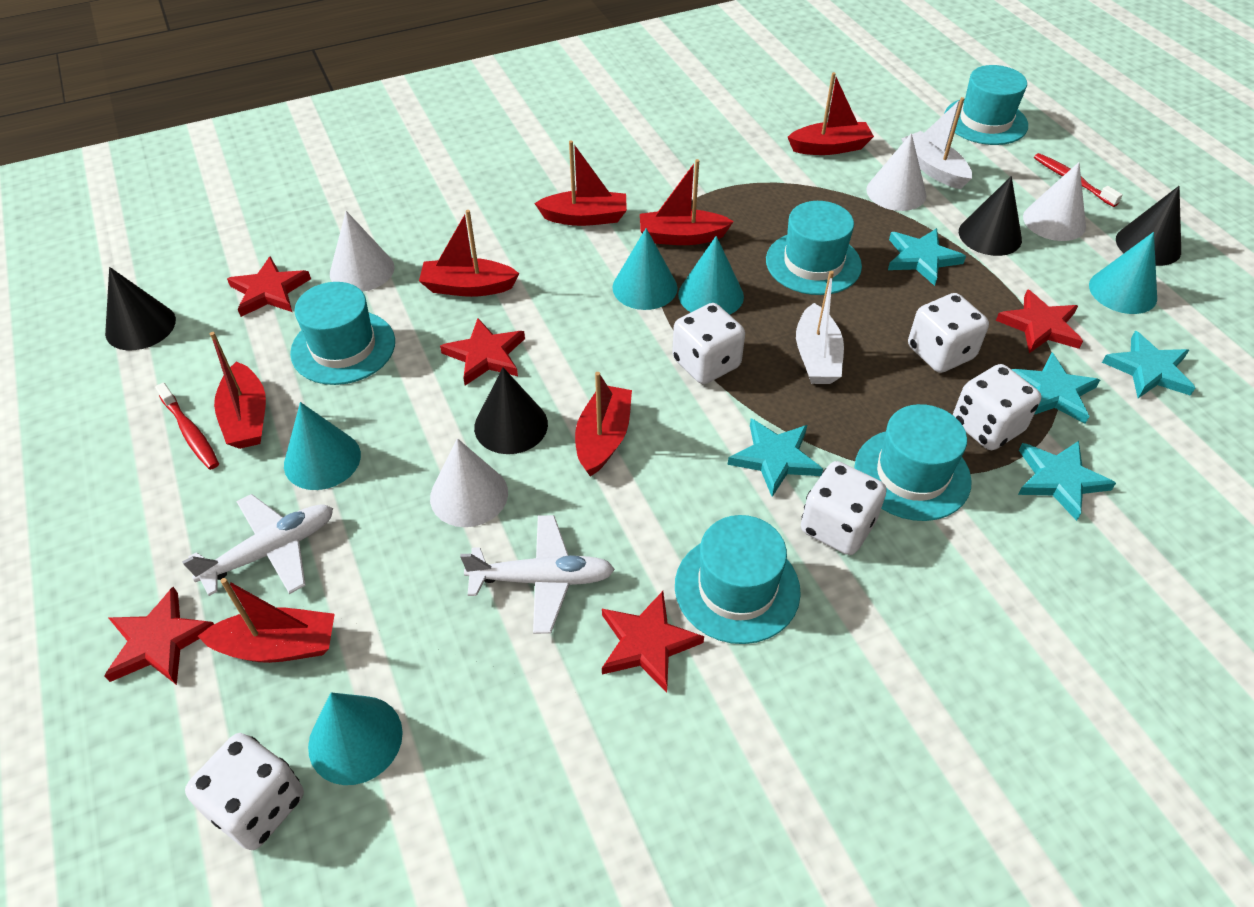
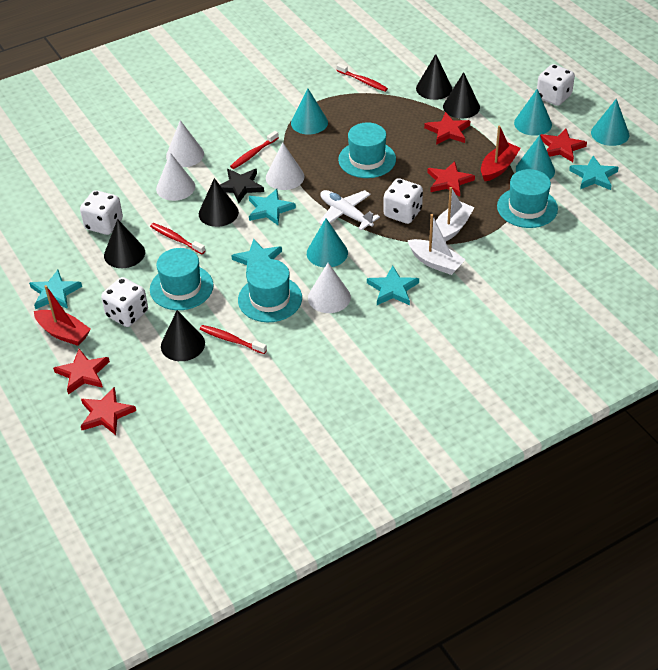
black cone: [105,267,176,350] [474,367,548,454] [959,176,1022,256] [1116,186,1181,266] = 4 -> [104,219,145,268] [161,310,205,361] [199,178,239,227] [416,54,452,100] [443,72,480,119] = 5
black star: none = 0 -> [220,169,264,203] = 1
red boat: [198,578,335,663] [210,332,266,449] [419,210,520,297] [534,140,627,226] [575,372,632,476] [640,159,734,245] [788,72,874,155] = 7 -> [34,285,91,346] [481,126,521,181] = 2
red toothbrush: [155,382,219,470] [1034,153,1123,207] = 2 -> [150,223,205,254] [200,325,267,354] [230,131,279,169] [336,63,388,92] = 4
turquoise hat: [290,282,395,385] [675,515,801,644] [766,201,862,295] [854,404,972,521] [944,65,1028,145] = 5 -> [150,248,214,310] [238,259,302,322] [338,122,396,178] [497,169,558,228] = 4
white dice: [185,733,304,850] [672,303,745,384] [801,461,887,555] [908,293,989,373] [953,364,1041,450] = 5 -> [80,190,123,235] [101,277,148,327] [384,178,423,224] [537,64,575,106] = 4
white plane: [182,494,333,596] [460,515,615,634] = 2 -> [319,190,380,231] = 1

